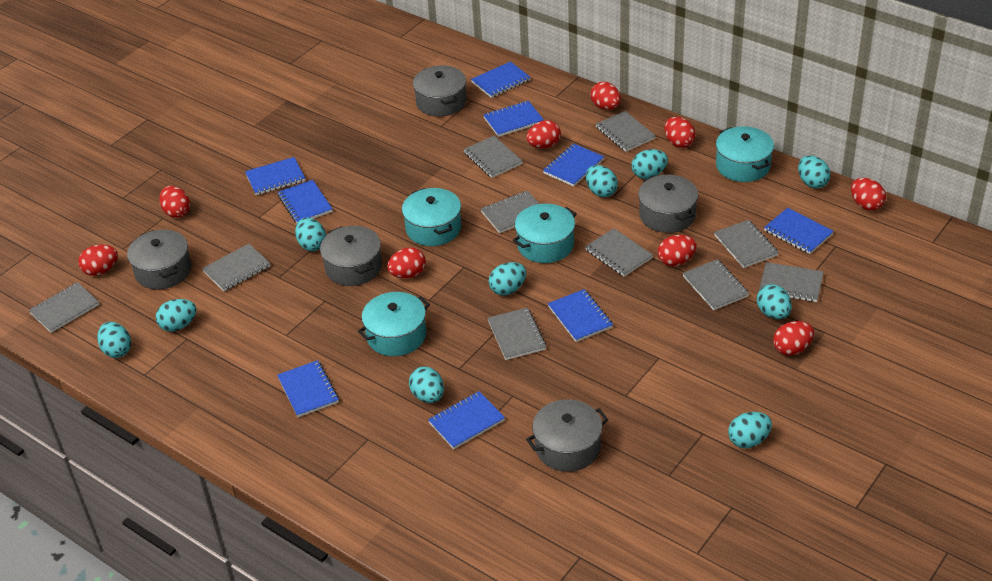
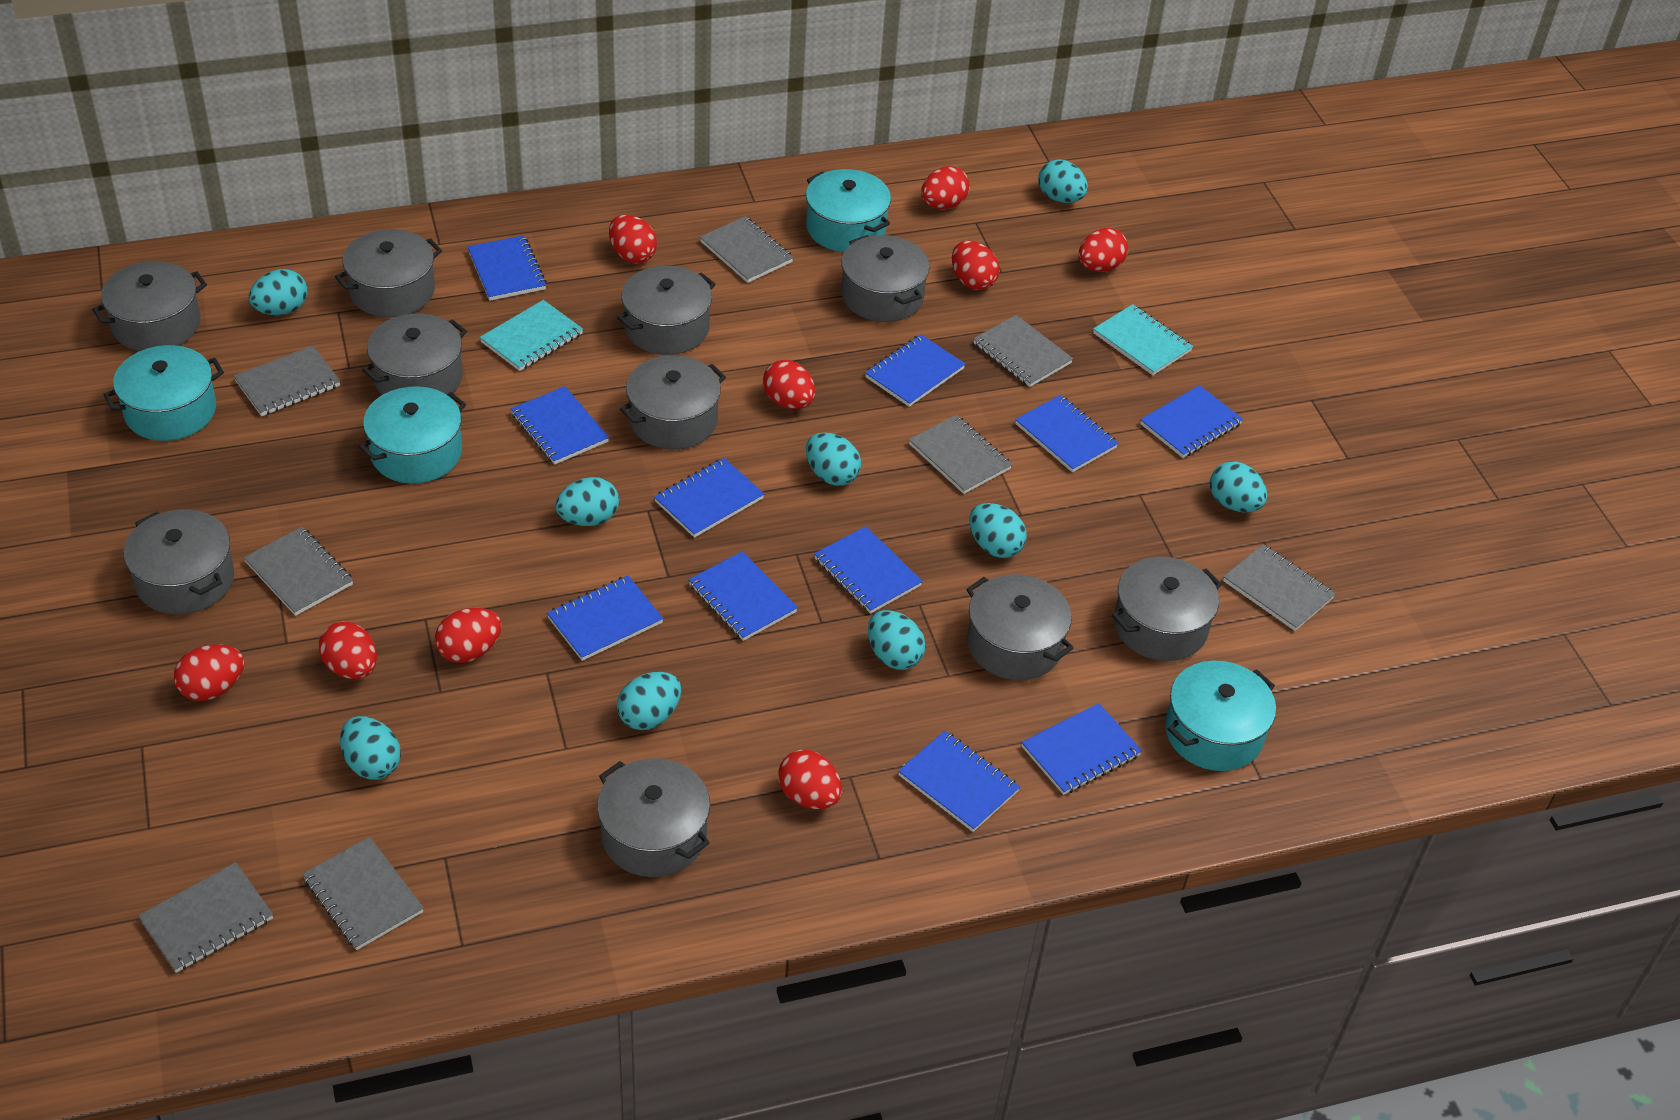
blue notebook: [245,157,305,195] [277,360,339,417] [278,180,333,223] [428,391,505,449] [471,61,531,98] [483,101,544,137] [543,144,604,187] [548,289,613,342] [764,208,834,254] = 9 -> [467,235,547,301] [511,386,609,465] [547,575,664,661] [654,458,764,538] [689,551,798,641] [814,526,923,614] [865,334,965,407] [898,731,1020,832] [1015,395,1118,472] [1022,703,1142,795] [1140,385,1243,458] = 11
grey notebook: [29,282,100,333] [202,244,270,291] [463,136,523,178] [481,191,539,233] [487,308,546,360] [585,228,653,277] [596,111,656,152] [683,259,749,310] [714,220,779,268] [759,262,824,302] = 10 -> [138,862,273,973] [234,345,340,416] [244,527,353,616] [303,837,424,950] [700,216,794,283] [909,415,1012,494] [973,315,1073,387] [1223,544,1336,631] = 8
grey pot: [127,230,191,290] [320,226,382,286] [413,65,467,116] [526,399,608,472] [638,175,698,233] = 5 -> [92,261,207,351] [124,509,234,614] [335,229,442,317] [362,313,467,395] [597,758,710,877] [617,266,715,355] [620,355,726,450] [841,235,930,322] [966,574,1073,680] [1112,557,1222,661] = 10
turquoise egg: [97,322,131,358] [156,299,197,332] [295,218,326,251] [409,366,444,403] [489,262,526,295] [586,165,618,197] [632,149,668,179] [728,412,772,448] [757,284,792,319] [798,155,831,188] = 10 -> [249,269,307,315] [340,716,401,780] [555,477,619,526] [617,672,681,730] [806,432,861,486] [868,610,926,670] [969,503,1027,558] [1038,159,1088,203] [1210,461,1267,512] = 9
turquoise notebook: none = 0 -> [480,300,583,371] [1093,304,1193,375] = 2

